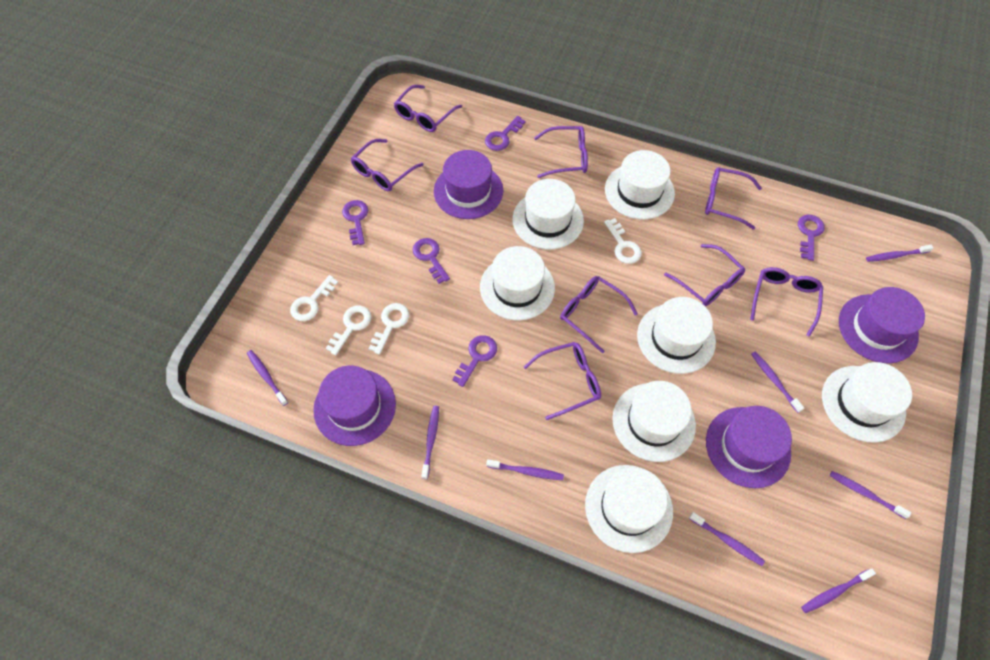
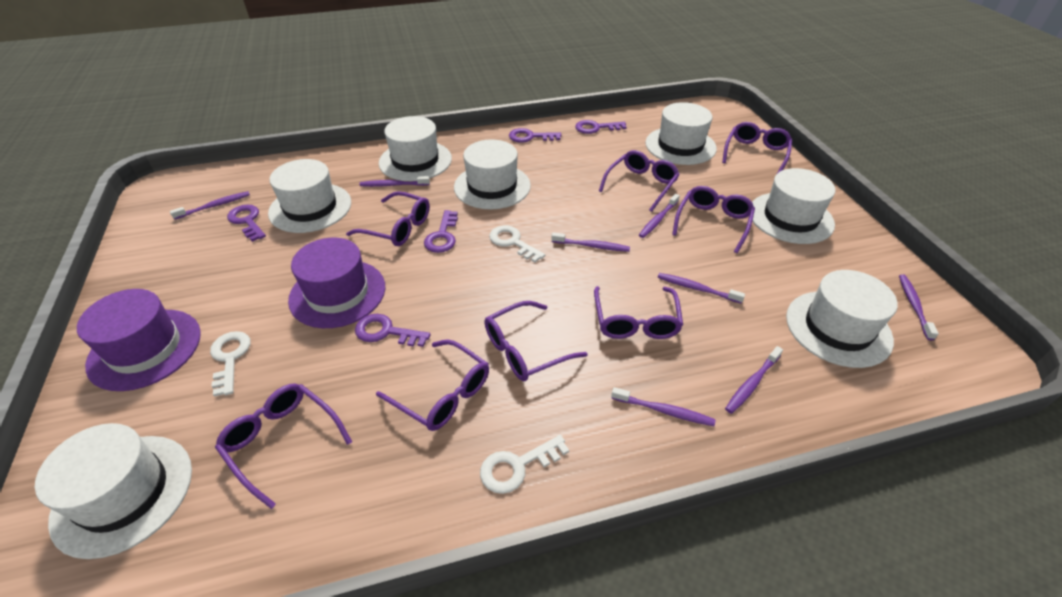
purple hat: [313,366,396,446] [434,150,503,219] [706,406,792,488] [839,287,925,363] = 4 -> [77,289,201,391] [288,238,386,328] = 2
white key: [290,275,338,321] [325,305,371,356] [368,303,409,355] [604,218,642,264] = 4 -> [210,331,250,397] [480,435,569,494] [489,225,545,262] = 3

